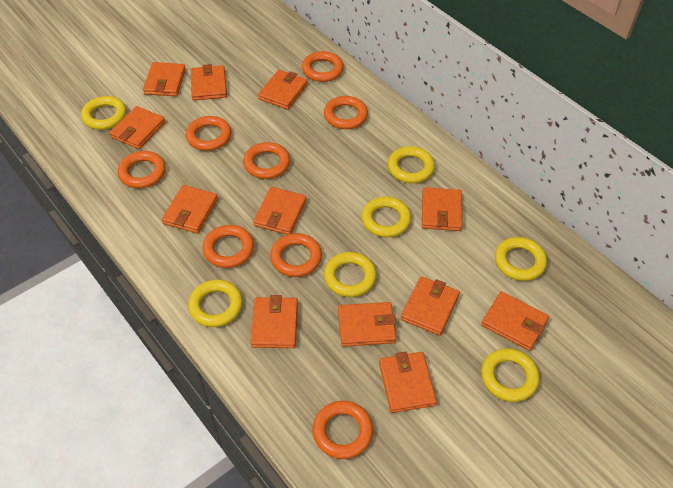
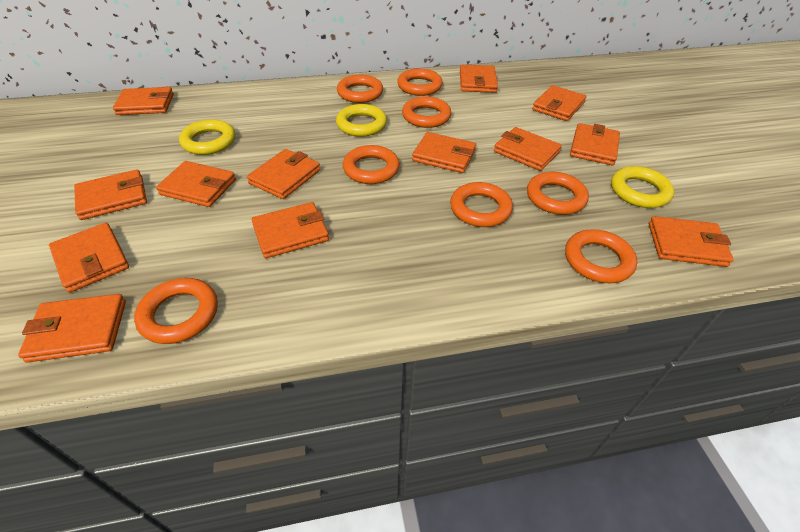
orange wallet: [109,106,165,149] [143,62,186,96] [162,185,218,234] [191,64,227,101] [250,295,298,348] [253,187,307,235] [258,70,308,110] [338,302,396,347] [379,352,437,413] [401,276,460,336] [422,187,462,231] [481,291,549,351] = 12 -> [18,294,126,363] [49,223,129,293] [74,170,147,220] [113,87,174,115] [156,161,236,207] [247,149,320,199] [252,202,329,258] [412,132,476,173] [460,65,498,93] [494,127,562,171] [532,85,586,121] [570,123,620,165] [649,216,734,267] = 13
yellow ring: [81,96,126,130] [188,279,243,327] [324,252,376,297] [361,197,411,238] [388,146,435,183] [481,348,540,402] [495,237,547,281] = 7 -> [179,119,235,155] [336,104,387,137] [611,166,674,208] = 3

